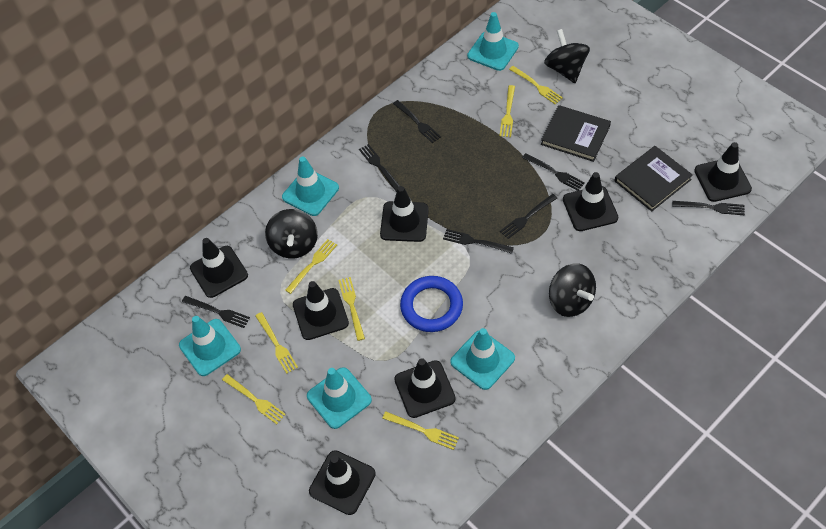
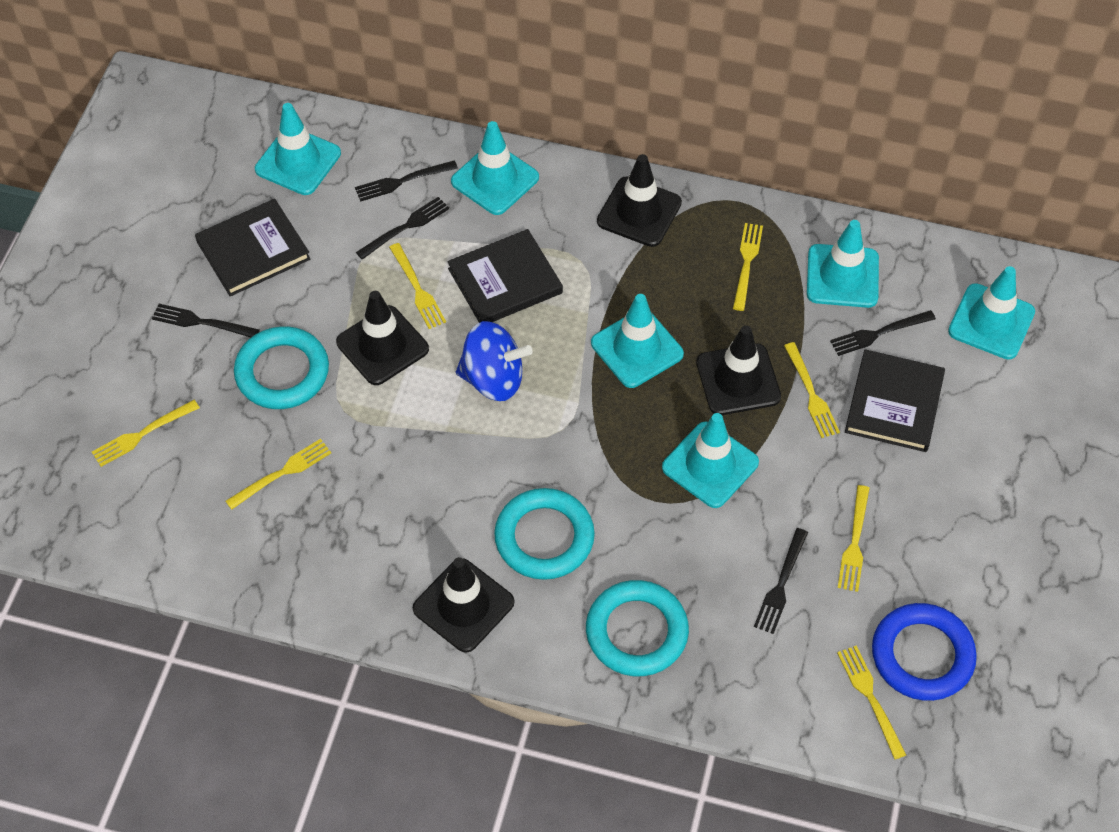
black book: [541,105,611,162] [614,146,693,211] = 2 -> [195,199,311,296] [447,229,563,323] [845,349,945,452] = 3
black fork: [182,296,250,328] [359,144,400,192] [393,100,441,143] [443,229,514,254] [500,194,557,239] [522,153,585,191] [672,201,745,215] = 7 -> [152,304,260,338] [355,160,458,202] [356,197,449,260] [754,528,808,634] [830,310,936,356] = 5
black spinning top: [265,209,318,259] [544,29,590,83] [549,263,596,317] = 3 -> none = 0
black traffic cone: [190,238,248,298] [293,281,349,340] [309,450,376,515] [380,186,429,242] [394,358,456,418] [563,172,619,231] [694,142,752,202] = 7 -> [336,291,429,385] [413,557,514,653] [597,154,682,247] [696,326,781,415] = 4
blue spinning top: none = 0 -> [456,321,533,401] = 1
turquoise ring: none = 0 -> [234,326,329,409] [494,488,595,580] [586,580,689,676] = 3
turquoise traffic cone: [179,316,241,376] [282,157,339,216] [307,367,372,429] [450,328,515,390] [467,12,519,71] = 5 -> [255,103,341,195] [451,121,539,215] [591,294,684,388] [662,413,759,508] [807,220,879,308] [948,266,1035,359] = 6

